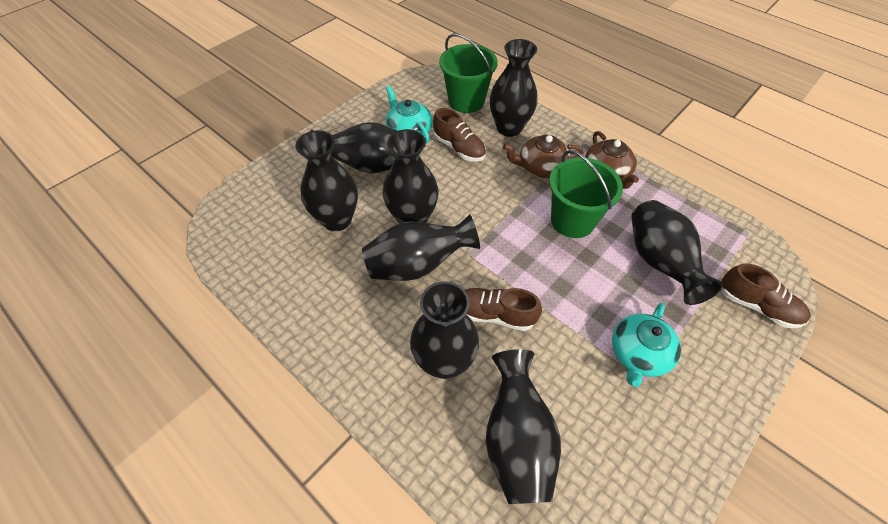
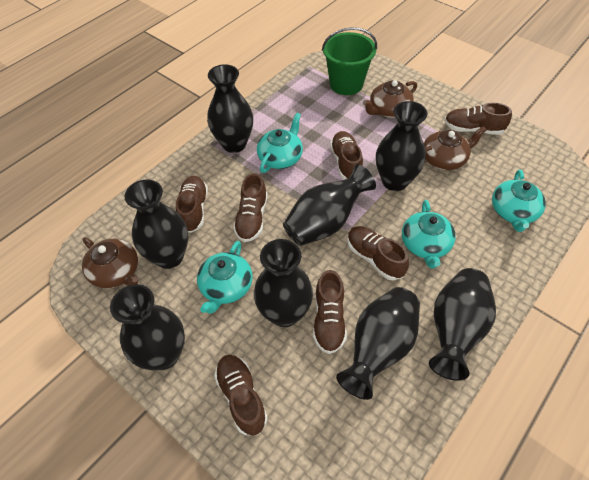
brown shoe: [433,108,486,161] [465,288,542,331] [721,263,811,328] = 3 -> [176,176,208,233] [214,355,268,435] [233,173,267,242] [313,270,347,354] [330,131,363,180] [347,226,409,280] [444,103,512,135] = 7
brown teapot: [503,135,584,178] [585,131,639,189] = 2 -> [82,237,138,288] [363,80,417,118] [424,126,486,170] = 3
green bucket: [439,33,498,113] [549,150,623,238] = 2 -> [322,27,377,95] = 1
turquoise teapot: [386,86,433,143] [612,303,681,387] = 2 -> [197,241,253,314] [257,113,303,173] [402,200,456,268] [492,169,546,232] = 4

